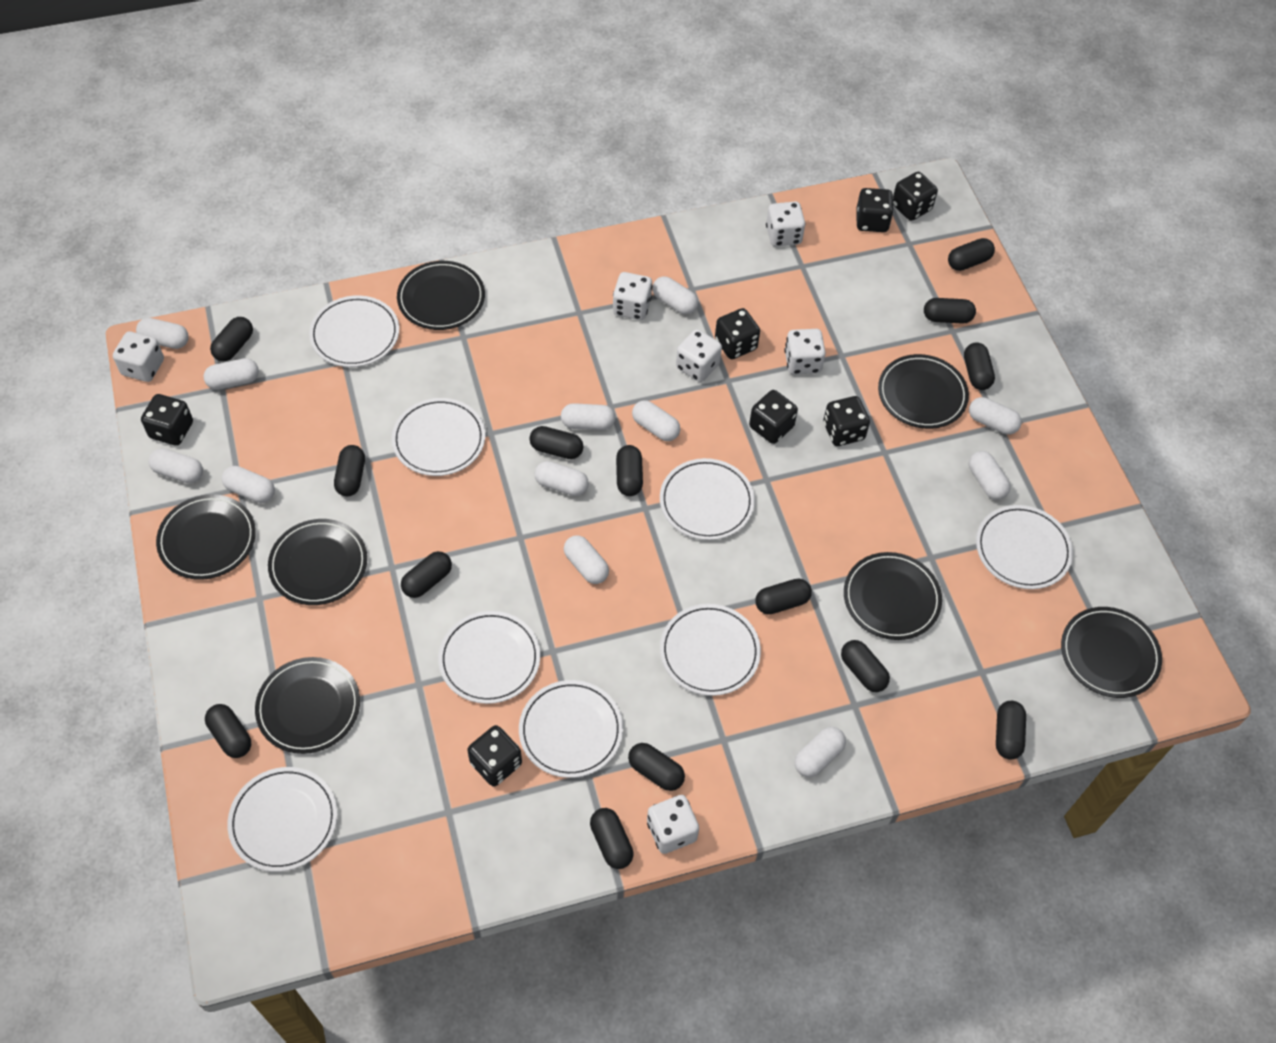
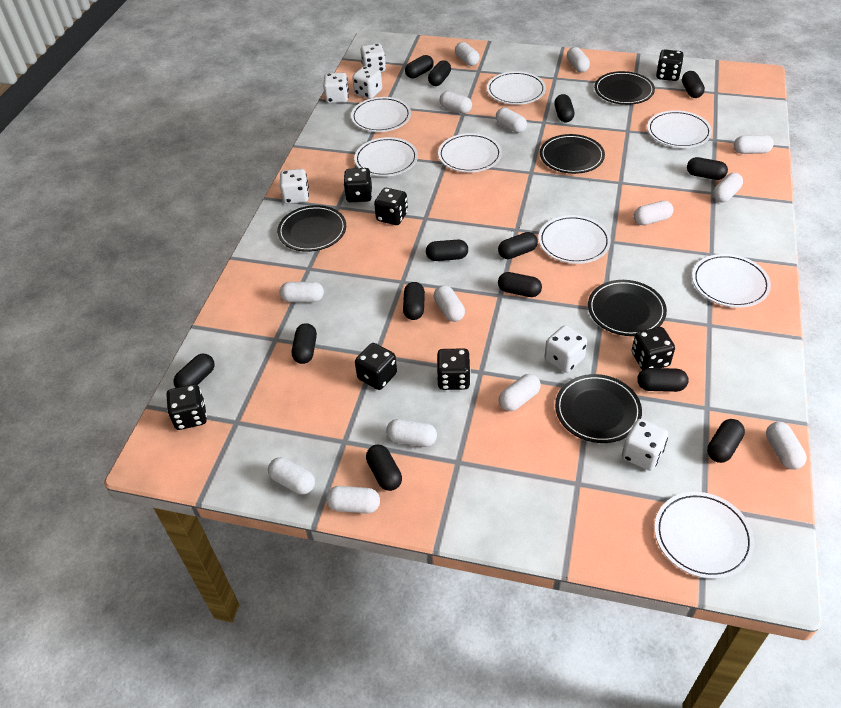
black plate: [156,494,256,580] [255,657,360,754] [268,519,367,605] [397,261,485,330] [844,552,942,640] [878,354,969,429] [1061,607,1162,698] = 7 -> [277,205,346,252] [540,134,605,174] [555,374,642,443] [588,280,667,336] [594,71,655,105] = 5
white capsule: [136,318,189,349] [149,448,203,483] [203,358,259,390] [222,466,275,503] [534,461,589,496] [561,403,615,430] [564,536,609,584] [632,400,680,441] [652,277,698,315] [795,727,846,777] [969,397,1022,435] [969,451,1011,500] = 12 -> [268,457,315,495] [280,282,324,302] [326,486,380,514] [386,419,437,447] [434,285,465,322] [439,91,472,114] [455,42,480,66] [496,108,527,133] [499,374,541,411] [567,47,590,72] [634,200,673,225] [713,173,743,202] [733,135,774,154] [766,422,807,470] = 14

